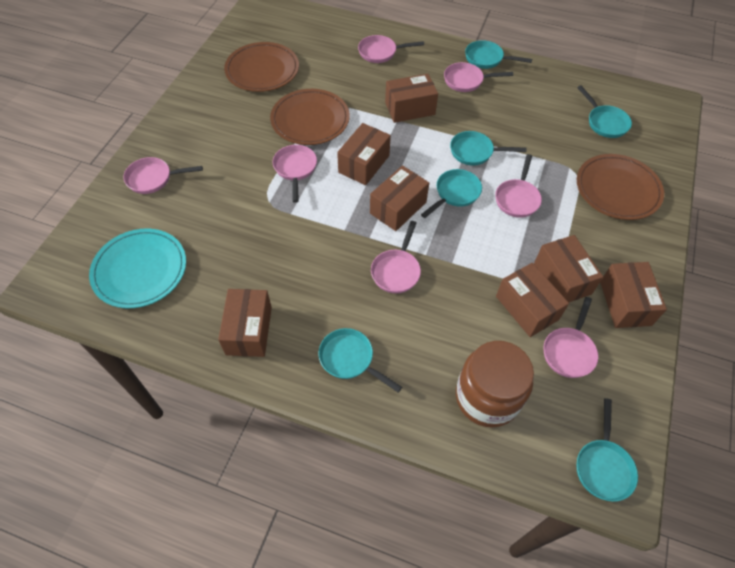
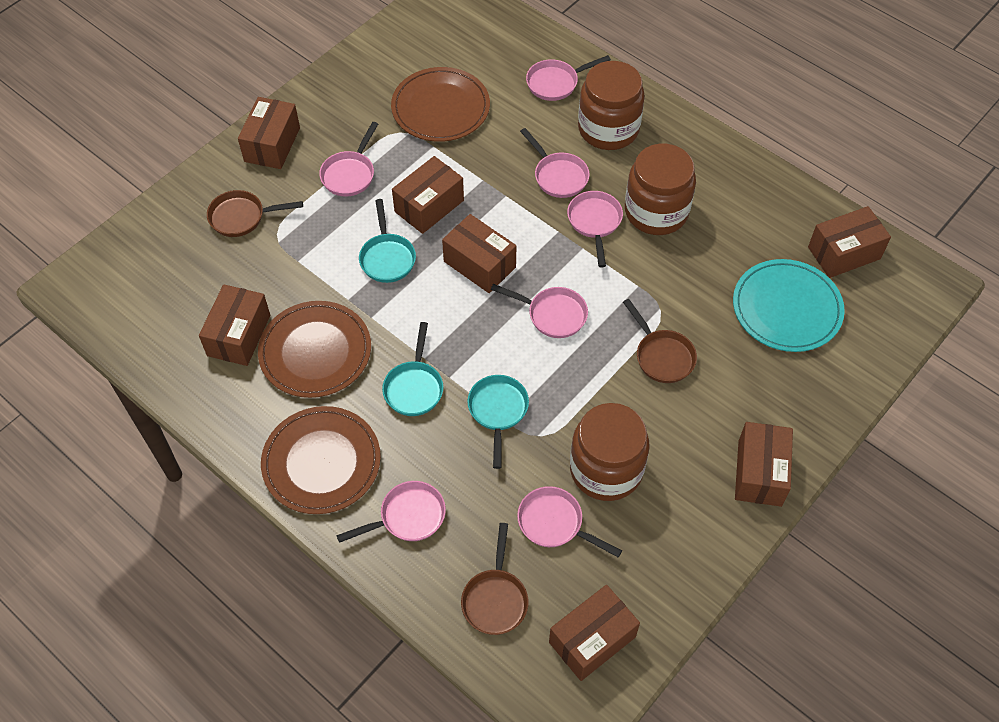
brown jar: [456,341,534,428] = 1 -> [570,403,650,501] [578,61,645,150] [625,144,696,235] = 3
brown pan: none = 0 -> [207,190,303,237] [461,523,529,635] [623,299,697,383] = 3
turquoise pan: [318,328,402,393] [421,169,482,218] [450,131,527,165] [465,40,532,69] [576,398,638,502] [577,85,632,138] = 6 -> [359,199,416,283] [382,322,443,416] [467,375,529,469] = 3

